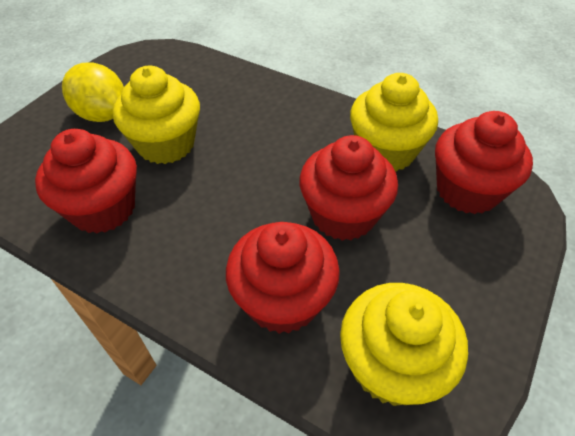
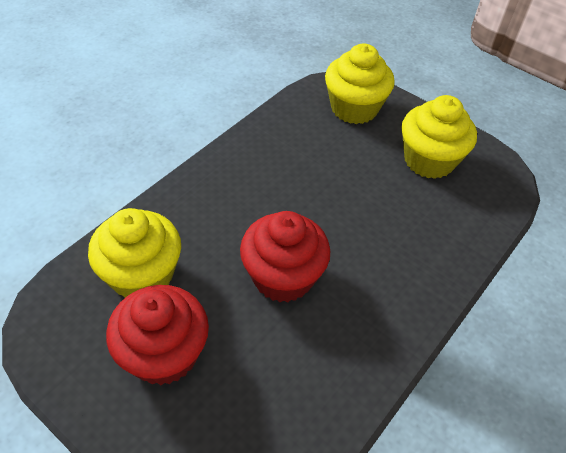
red cupcake: [35,129,137,233] [226,222,340,334] [299,135,398,241] [435,111,533,214] = 4 -> [106,285,209,385] [240,211,330,302] = 2
yellow lemon: [62,62,124,122] = 1 -> none = 0

